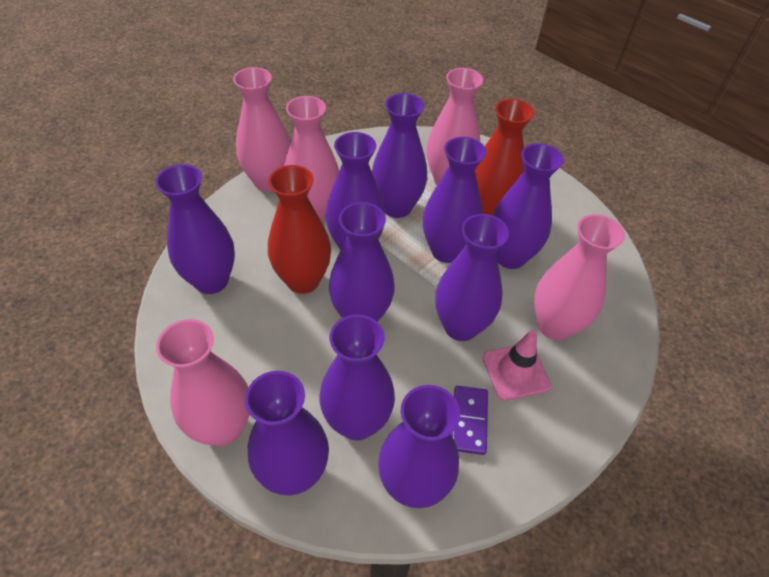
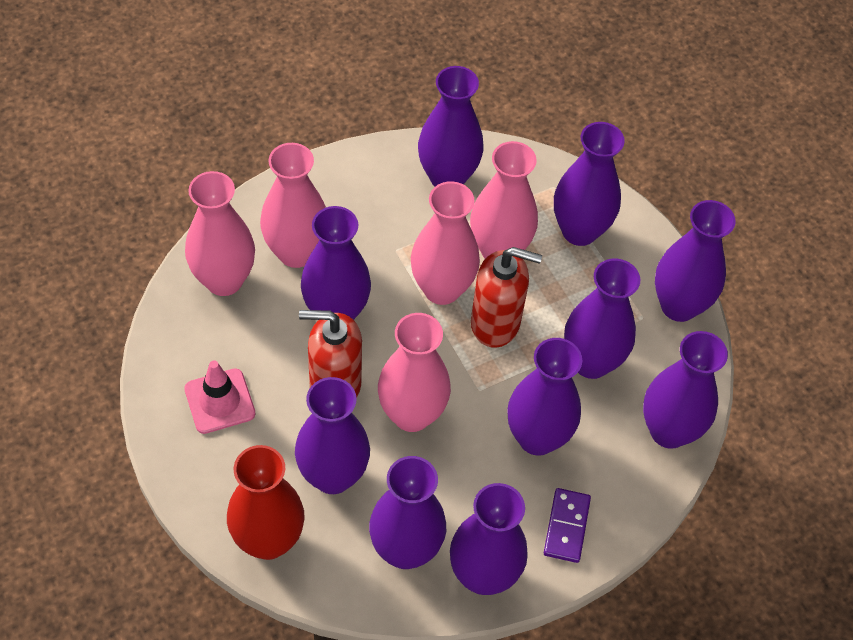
red soap dispenser: none = 0 -> [299,310,362,397] [471,247,542,348] = 2
red vase: [268,165,331,294] [475,99,534,215] = 2 -> [227,445,305,560] = 1

